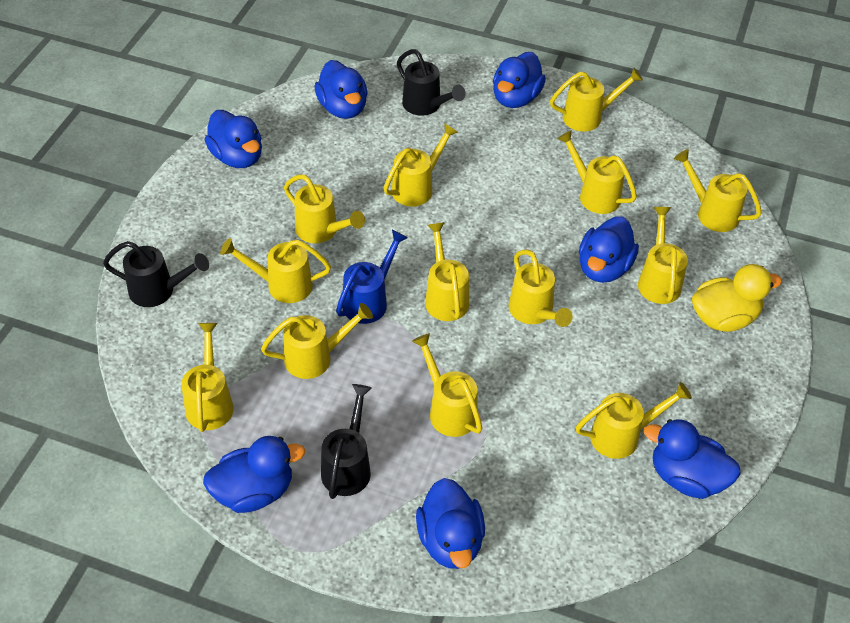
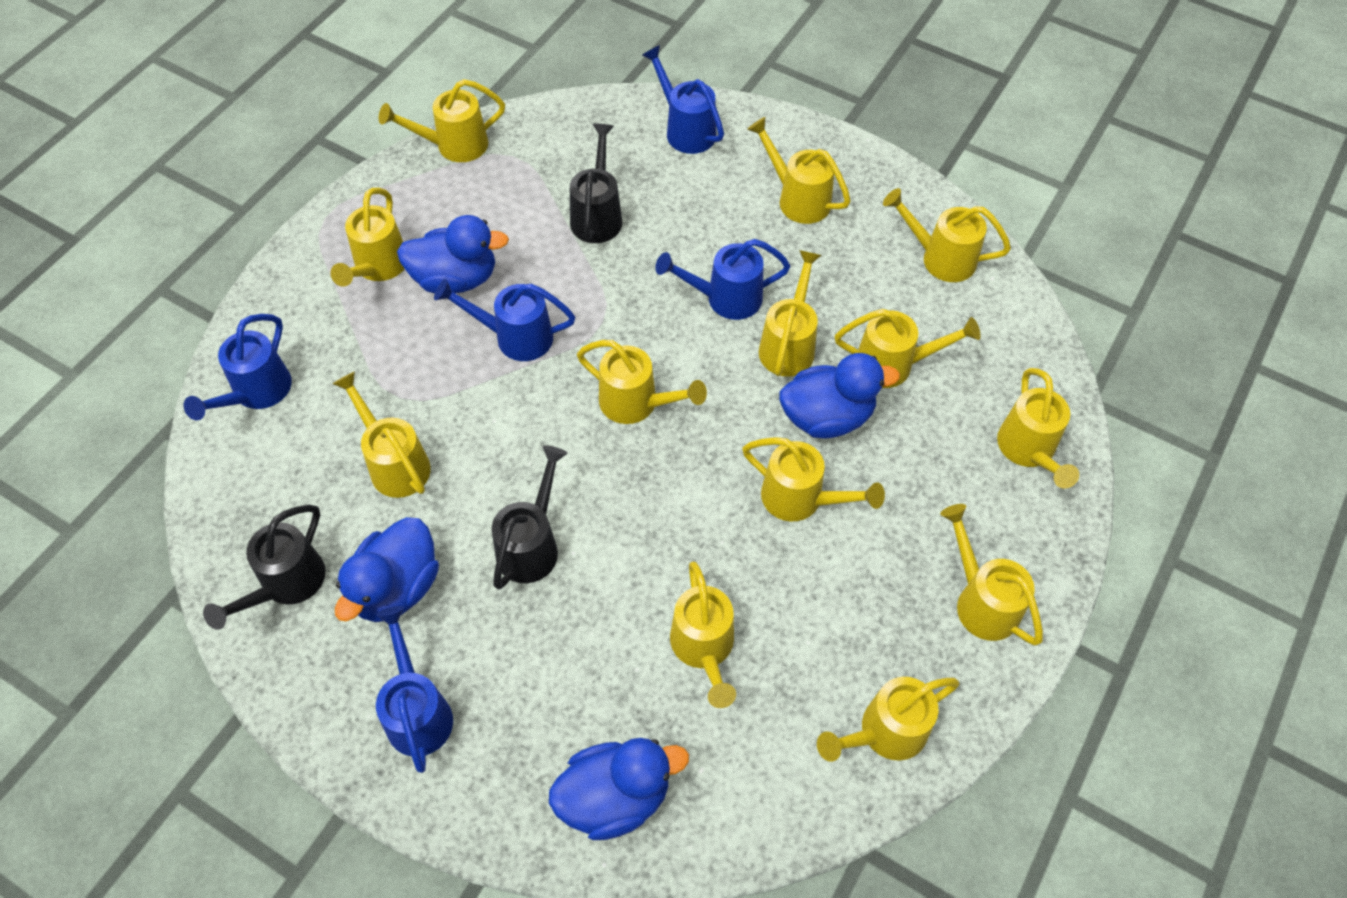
blue duck: [203,436,305,513] [205,110,262,168] [315,60,368,119] [416,478,485,569] [493,52,546,108] [579,216,639,283] [644,419,741,499] = 7 -> [335,517,439,622] [397,215,509,293] [549,738,689,840] [779,353,900,439] = 4
blue watering can: [336,230,408,324] = 1 -> [184,314,292,420] [376,606,453,773] [434,279,575,361] [642,45,724,154] [655,239,790,320] = 5
yellow duck: [692,264,782,332] = 1 -> none = 0

